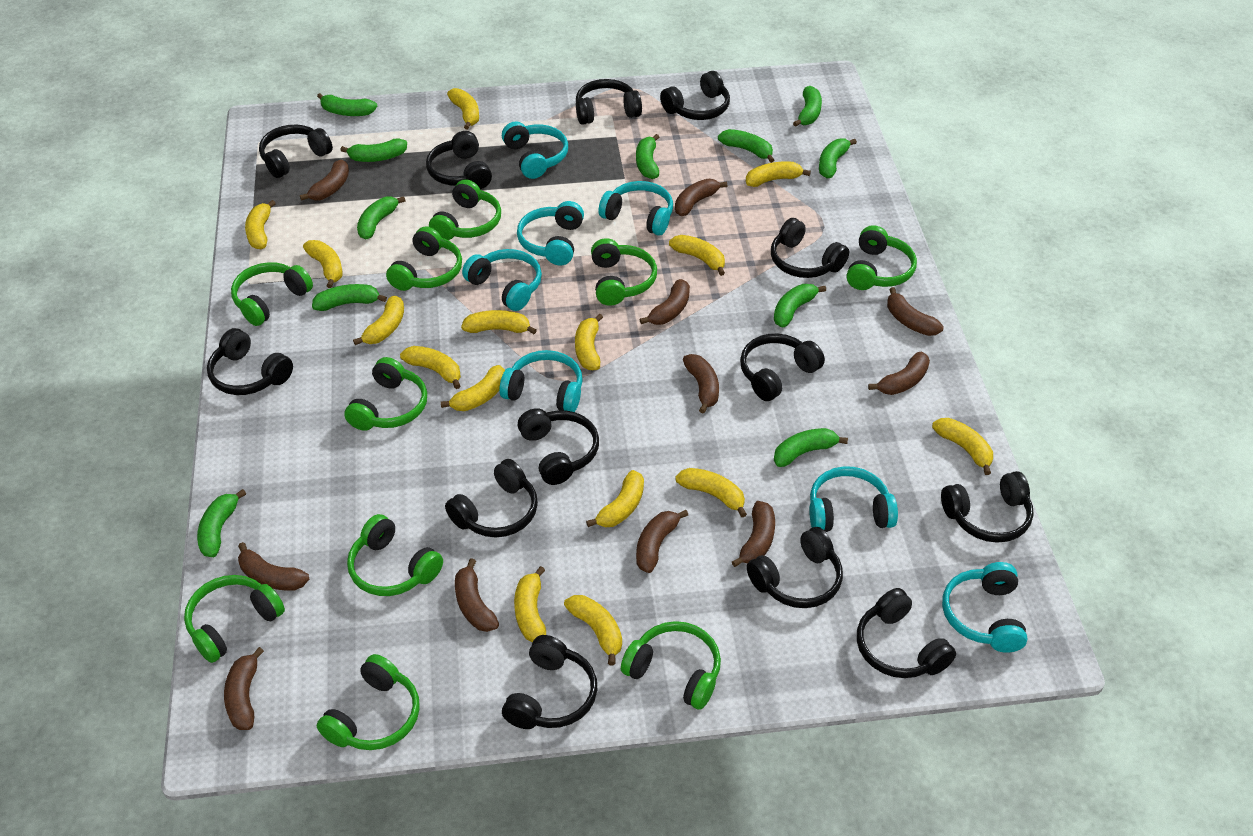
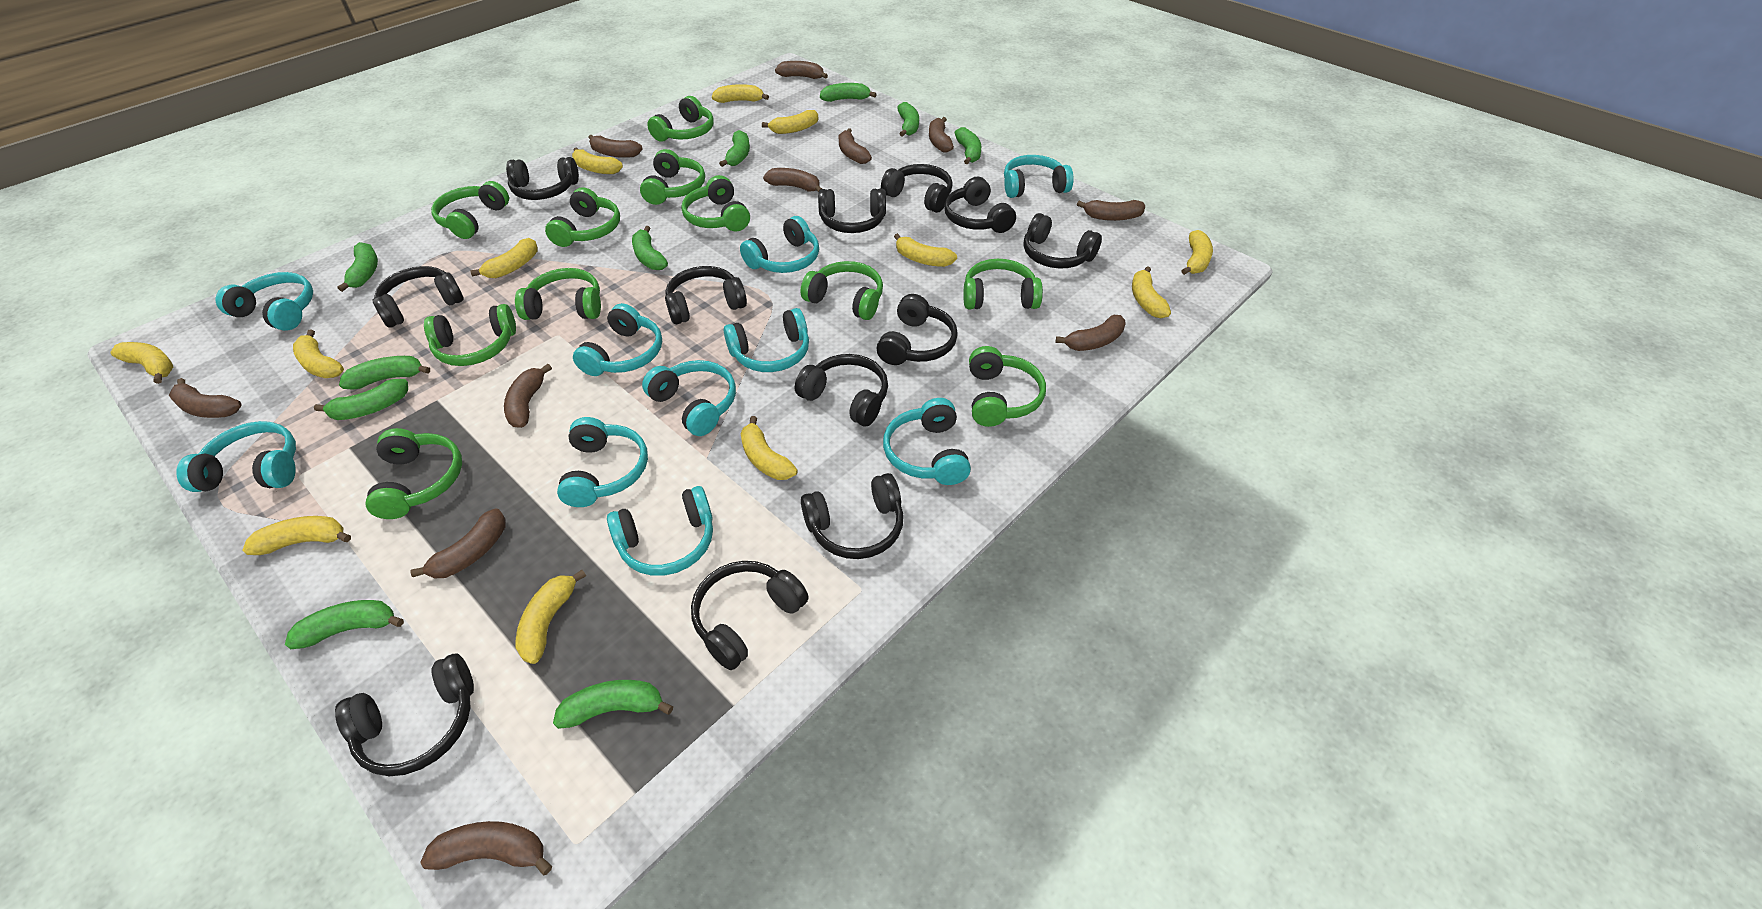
black headphones: [207,328,293,395] [259,125,333,178] [426,131,492,189] [445,459,538,537] [502,635,597,729] [518,408,599,485] [576,79,642,125] [660,71,730,120] [740,334,825,401] [747,527,843,608] [771,218,849,278] [857,588,956,678] [941,471,1033,543] = 13 -> [335,654,474,776] [373,266,464,328] [506,157,579,200] [665,266,747,324] [691,561,809,670] [795,354,888,426] [801,473,904,559] [818,188,886,233] [877,294,958,365] [881,164,953,213] [944,177,1016,233] [1024,213,1102,269] = 12
green banana: [197,489,246,557] [312,284,387,311] [317,93,377,116] [341,138,407,162] [357,196,406,239] [636,134,659,179] [718,129,774,163] [774,284,826,328] [774,428,848,467] [793,86,822,127] [819,138,857,178] = 11 -> [285,600,404,649] [314,379,408,420] [337,242,378,292] [339,356,430,390] [553,680,673,729] [632,226,668,270] [719,130,750,167] [820,83,877,102] [897,102,919,137] [955,127,982,164] = 10
green headphones: [184,575,285,663] [231,262,313,326] [317,654,420,750] [344,357,427,431] [347,514,443,596] [386,226,462,291] [429,179,501,240] [591,238,657,306] [621,621,721,710] [847,225,917,290] = 10 -> [366,428,462,519] [424,304,516,366] [431,181,509,239] [515,268,601,320] [545,187,620,247] [640,149,705,205] [647,96,714,142] [681,175,750,231] [801,261,883,320] [963,259,1043,309] [969,346,1046,427] = 11
turquoise headphones: [462,249,542,311] [499,350,583,412] [502,121,568,179] [517,201,584,265] [598,181,673,236] [809,466,898,532] [942,562,1027,653] = 7 -> [176,421,296,492] [216,272,313,331] [557,417,648,507] [573,303,662,376] [607,486,713,576] [642,360,736,436] [724,308,809,372] [740,216,819,273] [883,398,971,485] [1004,155,1074,198] = 10
yellow banana: [245,200,276,249] [303,240,343,288] [353,296,404,345] [400,346,461,389] [441,365,505,411] [447,88,479,130] [461,310,537,334] [514,566,546,642] [564,595,622,665] [575,314,603,370] [586,470,644,527] [669,235,725,276] [675,468,747,517] [746,161,811,187] [932,418,993,475] = 15 -> [111,342,173,384] [243,516,351,555] [293,329,344,378] [471,238,538,278] [515,570,586,664] [572,147,623,174] [712,84,769,103] [740,416,798,480] [762,110,818,134] [894,233,957,267] [1132,266,1171,318] [1181,230,1213,275] = 12

